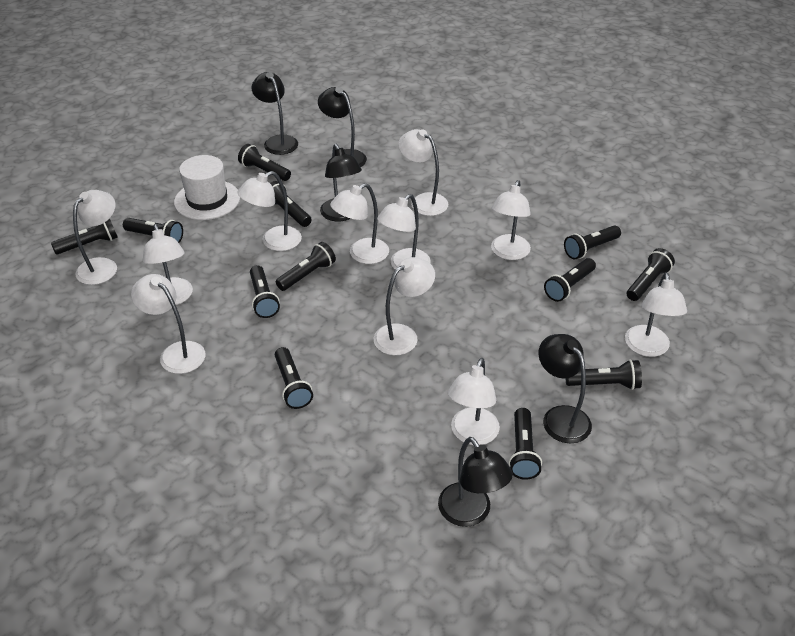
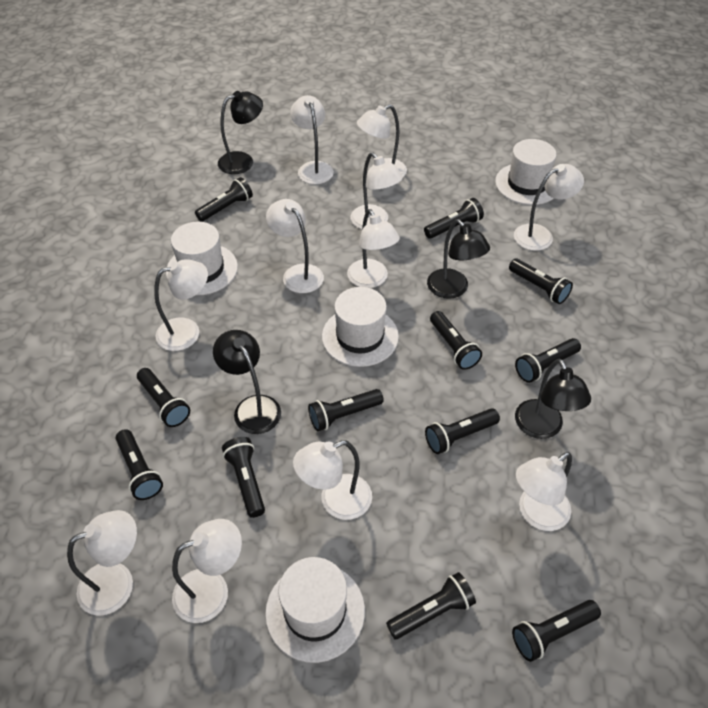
black lamp: [251,72,298,155] [318,87,367,167] [320,144,362,221] [438,437,513,527] [538,334,592,444] = 5 -> [213,330,281,434] [218,91,263,174] [427,219,490,299] [515,359,591,439] = 4
white hat: [174,155,240,220] = 1 -> [166,222,238,295] [265,557,365,663] [322,287,399,367] [495,139,557,205] = 4

